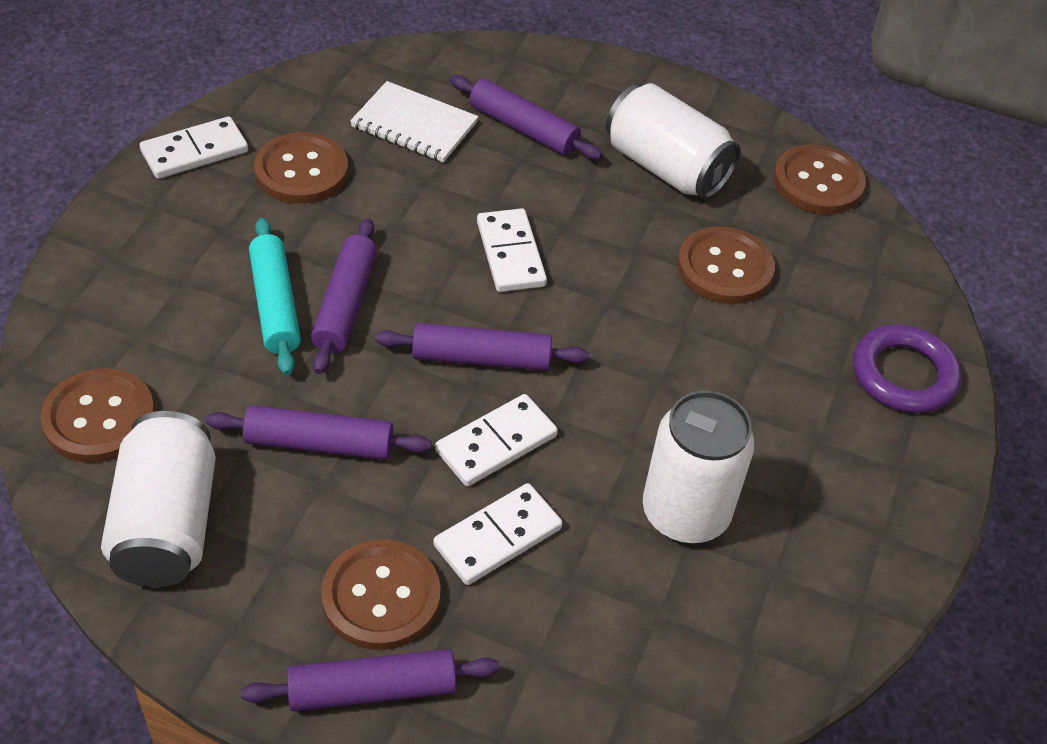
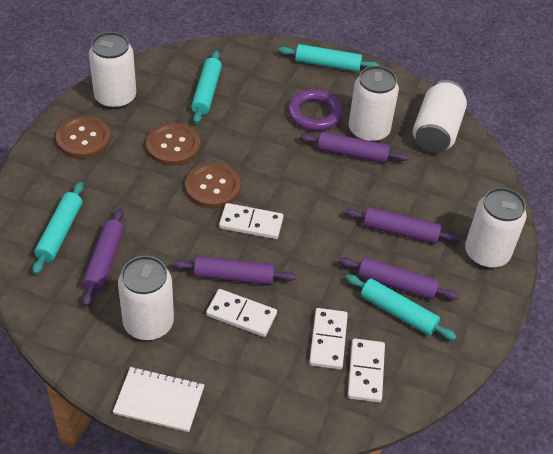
brown button: [40,368,155,463] [254,132,348,204] [321,539,441,650] [678,226,775,304] [773,144,866,214] = 5 -> [56,116,111,159] [146,123,200,166] [185,163,241,209] = 3
turquoise rolling pin: [249,218,301,375] = 1 -> [32,182,84,274] [191,51,222,124] [279,44,379,72] [346,274,457,340] = 4
white can: [101,411,216,587] [606,83,741,199] [643,391,755,544] = 3 -> [89,32,136,109] [118,256,174,341] [349,66,399,142] [413,80,467,153] [465,187,527,269] = 5

